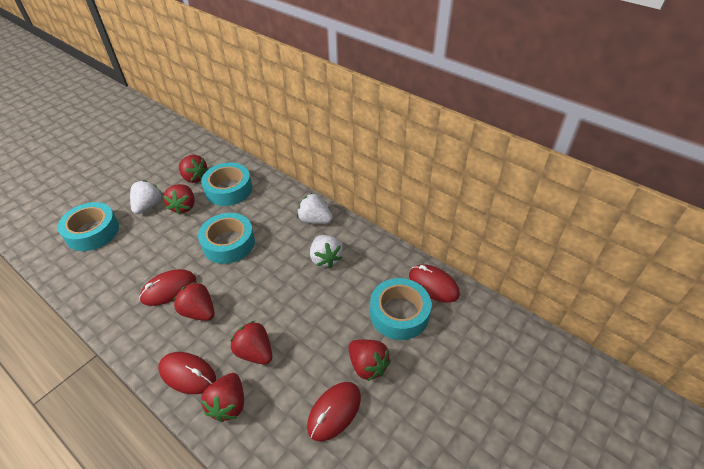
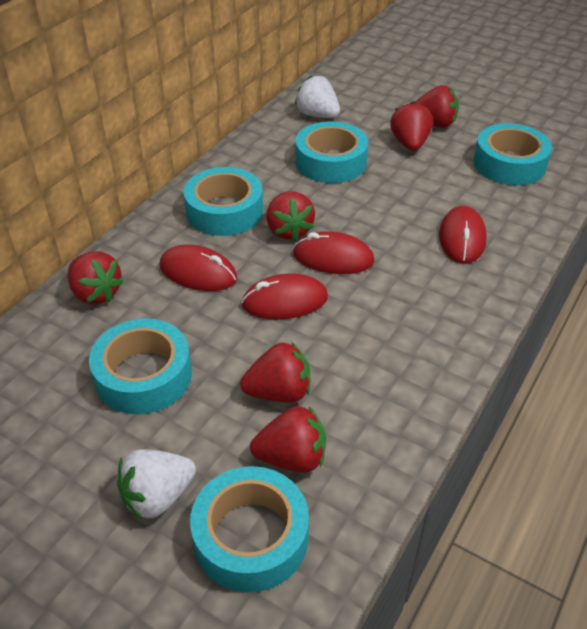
turquoise tape: [58,202,119,251] [198,213,255,264] [201,163,252,206] [370,278,431,340] = 4 -> [89,318,192,414] [184,167,263,236] [190,466,309,592] [295,121,368,183] [473,123,552,185] = 5
white strawberry: [130,180,162,214] [297,193,332,224] [310,235,343,268] = 3 -> [117,449,196,520] [295,75,340,118] = 2

